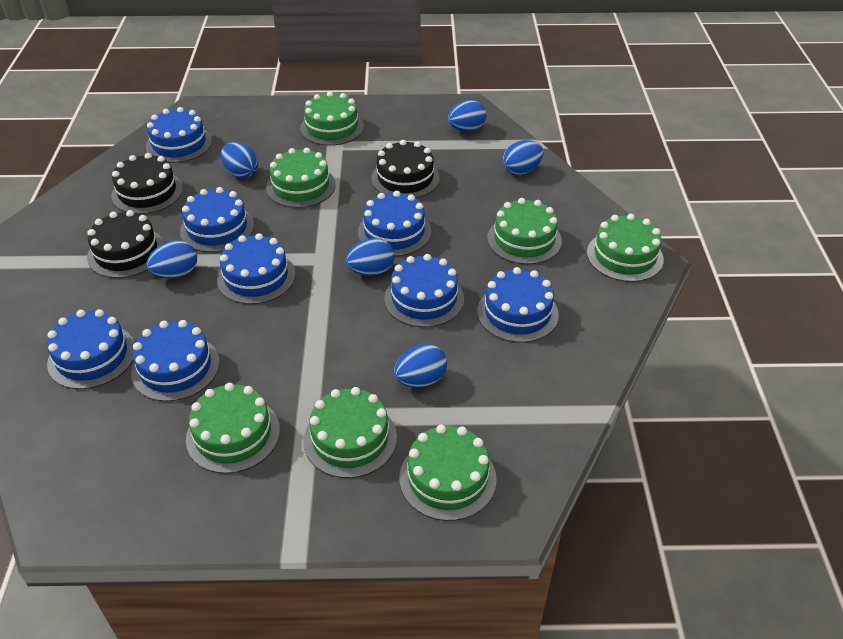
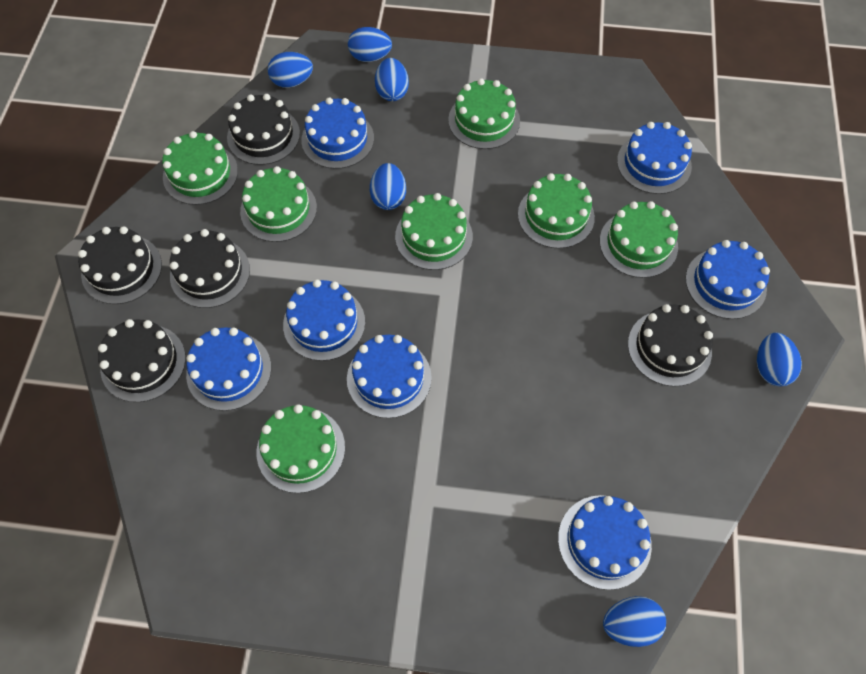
black cake: [87,210,164,278] [111,153,183,214] [371,140,440,198] = 3 -> [78,226,162,304] [98,319,186,402] [170,229,250,308] [227,94,300,165] [628,304,713,386] = 5
blue cake: [47,309,135,389] [131,320,220,402] [146,107,212,163] [180,187,254,252] [217,233,295,304] [358,191,431,256] [385,254,464,327] [477,267,559,343] = 8 -> [186,327,271,411] [283,279,365,361] [301,97,374,169] [347,335,432,418] [558,495,652,590] [617,122,692,194] [686,240,770,319] = 7

